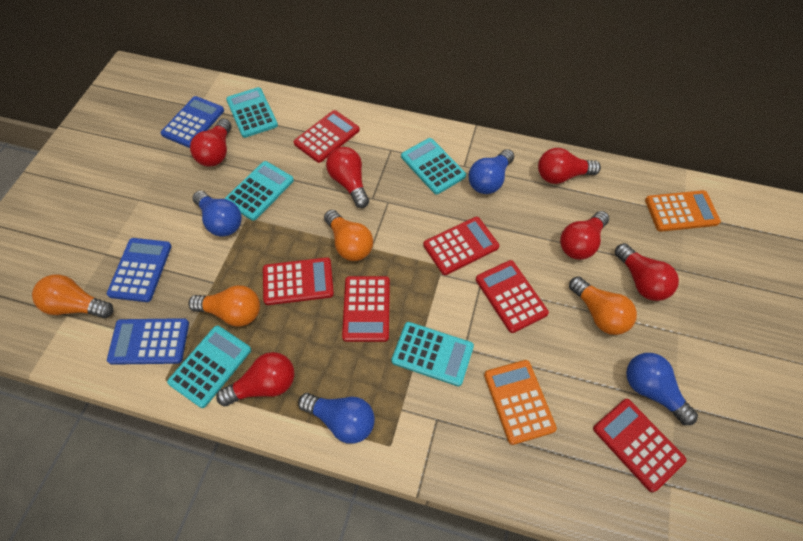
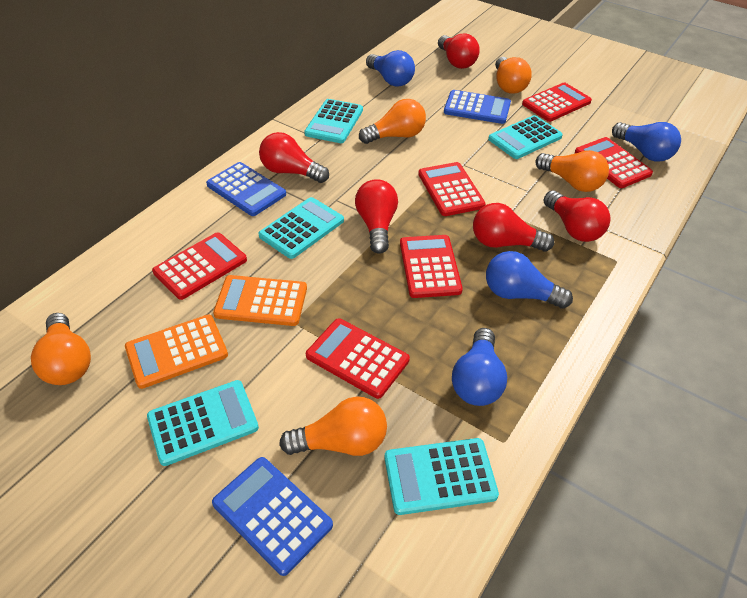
orange light bulb: [32,275,114,318] [188,285,260,327] [324,210,373,261] [569,276,637,335] = 4 -> [31,313,91,385] [279,397,387,456] [359,99,426,144] [495,57,532,94] [535,150,609,192] = 5
red light bulb: [190,119,232,167] [216,352,295,406] [326,147,369,208] [538,148,601,184] [560,211,609,260] [615,243,679,301] = 6 -> [259,132,329,183] [355,179,398,254] [438,33,480,69] [473,203,554,251] [544,191,611,242] = 5

